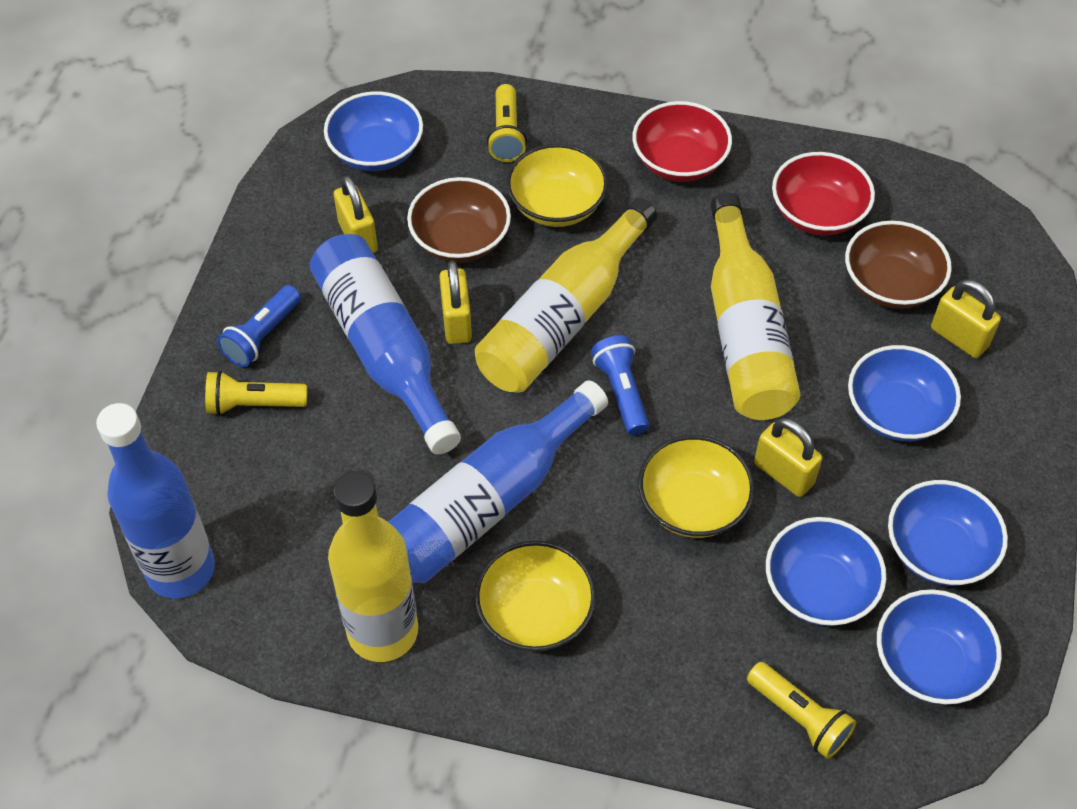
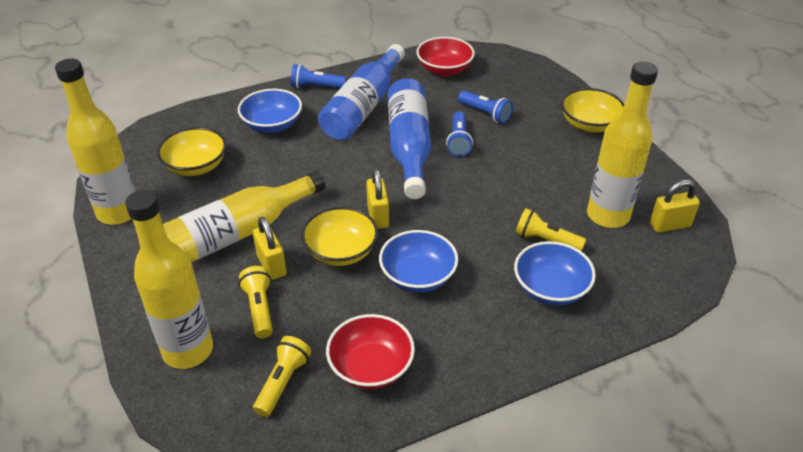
blue bottle: [96,403,215,599] [310,234,461,455] [388,380,608,583] = 3 -> [318,44,405,140] [388,78,431,199] = 2
blue bowl: [324,91,423,171] [766,517,886,626] [848,345,961,441] [877,589,1002,704] [888,480,1008,586] = 5 -> [238,89,302,133] [379,230,458,293] [514,241,596,306] = 3
blue flashlight: [217,285,301,367] [591,335,649,435] = 2 -> [291,64,346,88] [446,111,473,157] [458,91,513,124] = 3
brown bowl: [407,177,511,263] [845,221,952,309] = 2 -> none = 0
yellow bottle: [328,471,418,662] [475,198,657,393] [710,192,800,420] = 3 -> [55,58,135,225] [125,190,213,369] [163,170,325,262] [587,61,658,228] = 4
yellow padlock: [334,175,378,253] [439,261,472,344] [754,418,822,497] [931,280,1001,358] = 4 -> [253,217,287,280] [366,168,389,229] [650,180,700,233] = 3

